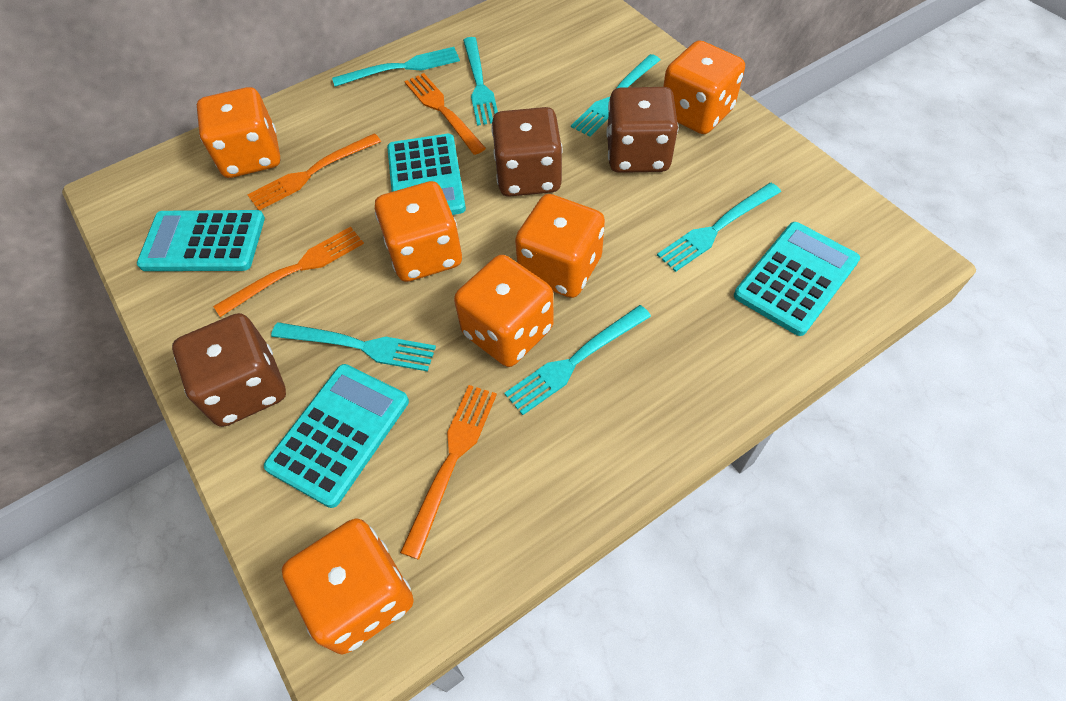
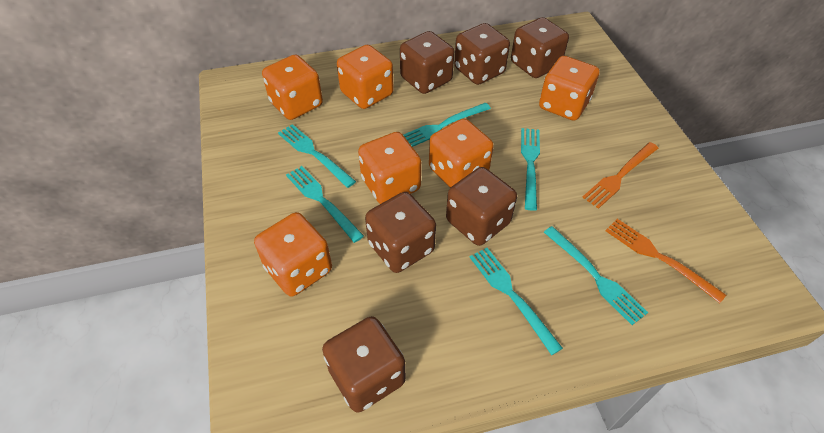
brown dice: [172,313,286,427] [491,107,563,197] [606,87,679,173] = 3 -> [322,316,406,413] [365,192,436,273] [400,31,454,94] [446,167,517,246] [454,23,510,85] [511,17,569,78] = 6
orange fork: [213,227,364,317] [248,133,381,210] [400,385,497,560] [404,73,486,155] = 4 -> [582,142,658,209] [606,219,726,303] = 2
turquoise calculator: [137,210,265,271] [264,364,409,508] [387,134,466,215] [734,222,860,336] = 4 -> none = 0

